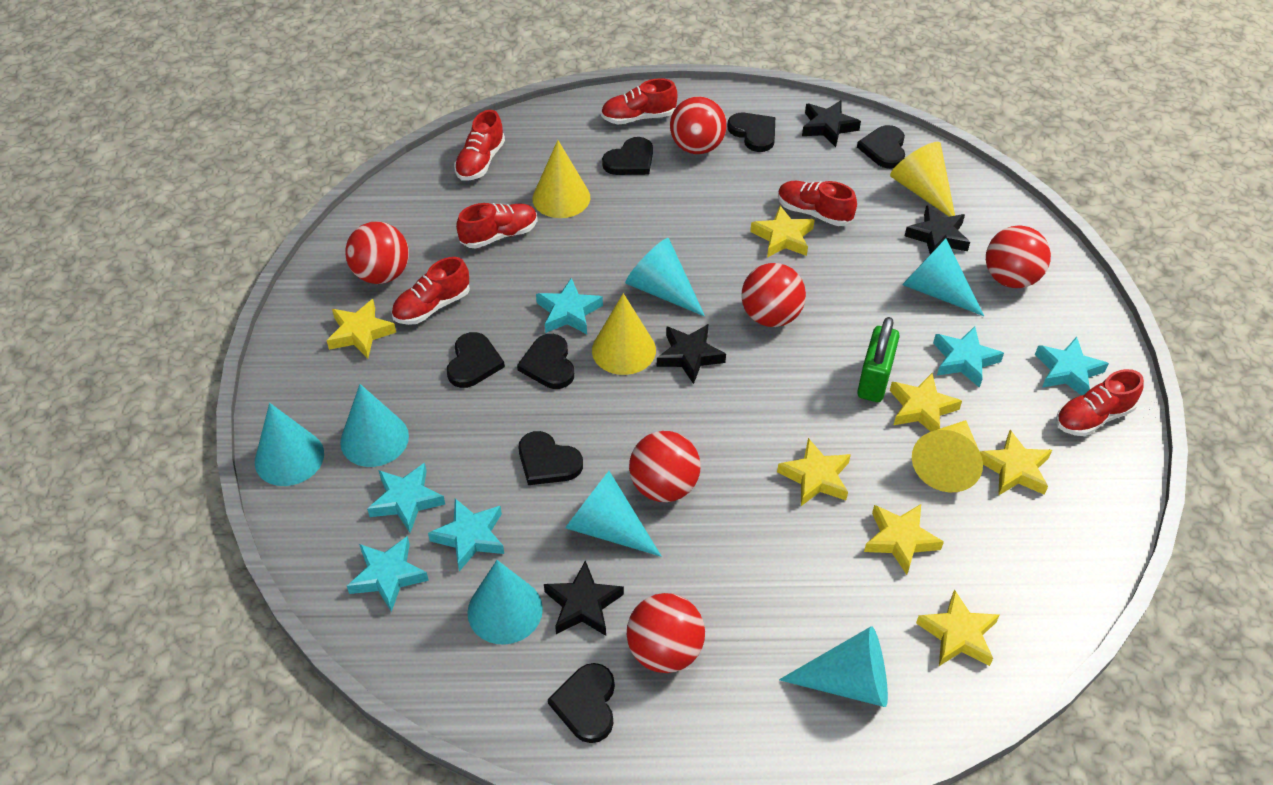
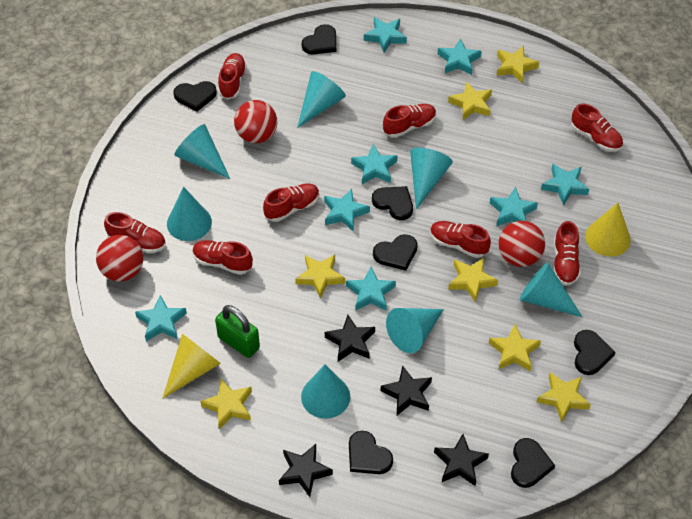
red ball: [345,221,409,284] [627,593,705,673] [629,431,701,502] [670,96,727,154] [741,263,806,327] [986,225,1051,288] = 6 -> [96,235,143,281] [234,100,277,143] [499,221,545,267] = 3
red shoe: [391,257,470,325] [454,110,505,181] [456,203,537,249] [601,78,677,124] [778,181,857,226] [1056,369,1144,436] = 6 -> [104,212,166,253] [193,240,253,275] [218,53,247,100] [263,183,319,222] [383,104,436,138] [430,221,491,258] [553,221,581,286] [571,103,623,152] = 8
turquoise star: [347,536,429,612] [367,463,445,533] [428,499,504,571] [536,278,603,334] [933,326,1004,388] [1035,337,1109,395] = 6 -> [135,295,187,341] [324,188,370,232] [346,267,396,311] [351,144,398,184] [364,17,407,53] [438,38,482,75] [490,187,538,226] [541,164,589,206] = 8
yellow cone: [533,140,590,218] [592,293,656,375] [890,142,955,217] [912,420,983,492] = 4 -> [162,334,221,399] [585,203,631,257] = 2

